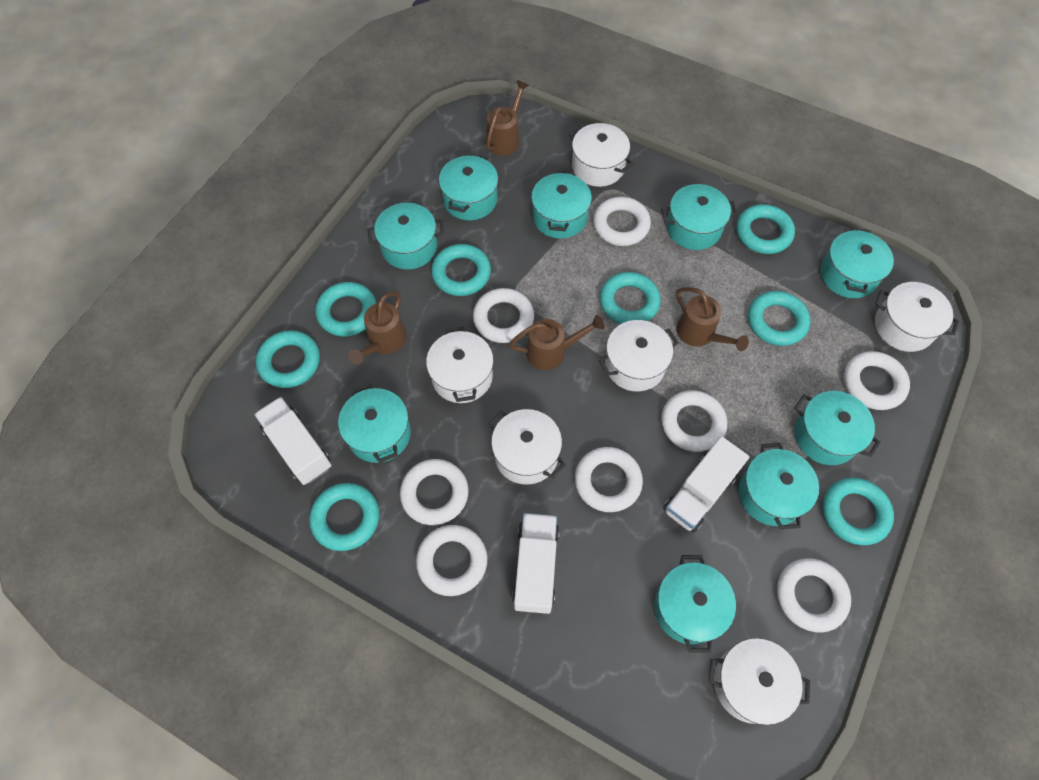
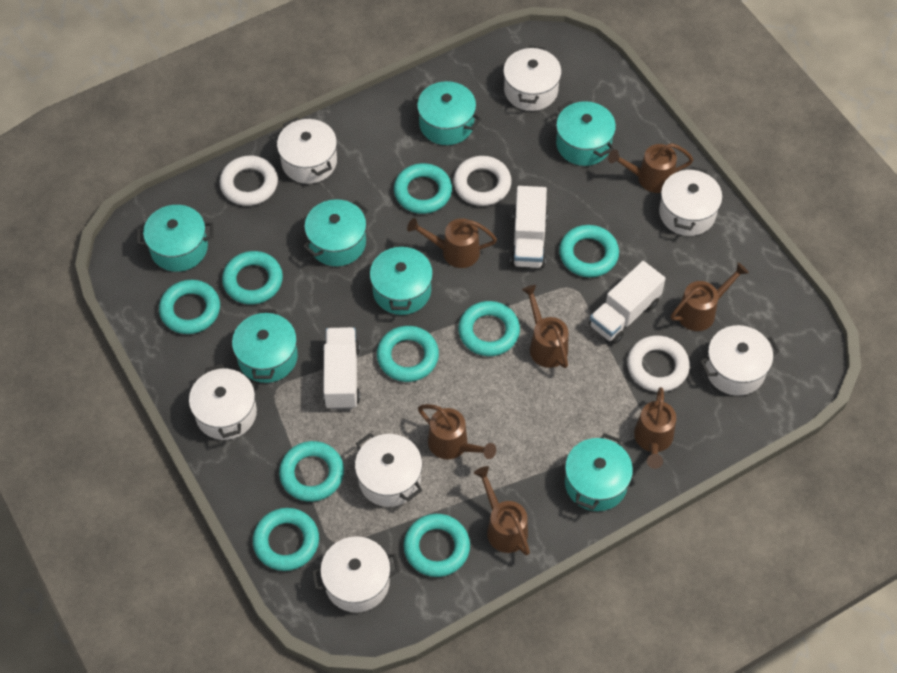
brown watering can: [348,291,407,365] [486,80,529,156] [509,315,604,370] [676,287,749,351] = 4 -> [407,218,497,268] [418,404,496,459] [474,466,530,556] [522,285,568,368] [608,143,693,193] [634,387,676,469] [671,262,749,331] = 7
turquoise pot: [338,384,411,463] [368,203,444,270] [439,153,498,220] [531,171,592,239] [654,555,736,653] [661,184,738,250] [739,443,819,529] [794,391,880,465] [821,227,894,298] = 9 -> [137,205,214,272] [232,309,298,383] [303,199,368,266] [370,243,433,315] [412,81,481,145] [556,101,616,166] [565,433,633,511] = 7
turquoise ring: [256,330,320,388] [309,483,379,551] [315,282,376,336] [431,244,491,296] [600,272,661,324] [736,204,795,254] [748,291,810,346] [822,478,894,545] = 8 -> [159,280,220,334] [222,251,283,305] [253,508,319,571] [279,441,344,502] [377,326,439,382] [394,163,452,214] [403,514,470,577] [458,301,520,356] [559,225,619,277] = 9
white pot: [426,327,494,403] [489,409,566,485] [569,123,633,187] [599,320,679,391] [709,638,810,725] [875,282,959,352] = 6 -> [189,364,257,440] [277,117,337,184] [312,536,400,612] [355,433,422,507] [503,45,562,111] [659,167,722,236] [700,325,780,396] = 7
white ring: [400,459,468,525] [416,525,487,596] [473,288,534,343] [575,447,643,512] [593,197,651,246] [661,390,727,452] [777,558,851,633] [844,351,910,410] = 8 -> [219,156,278,206] [453,156,512,206] [627,335,690,392] = 3

